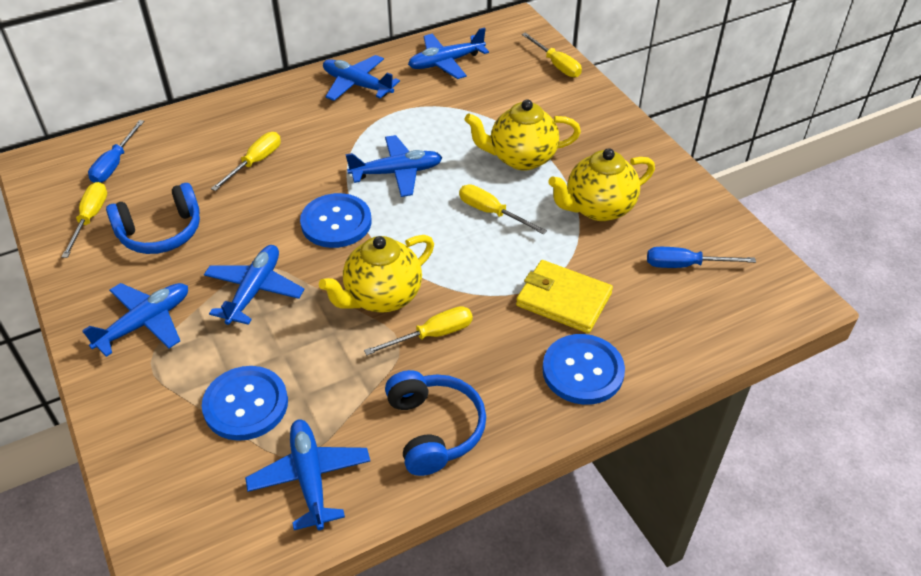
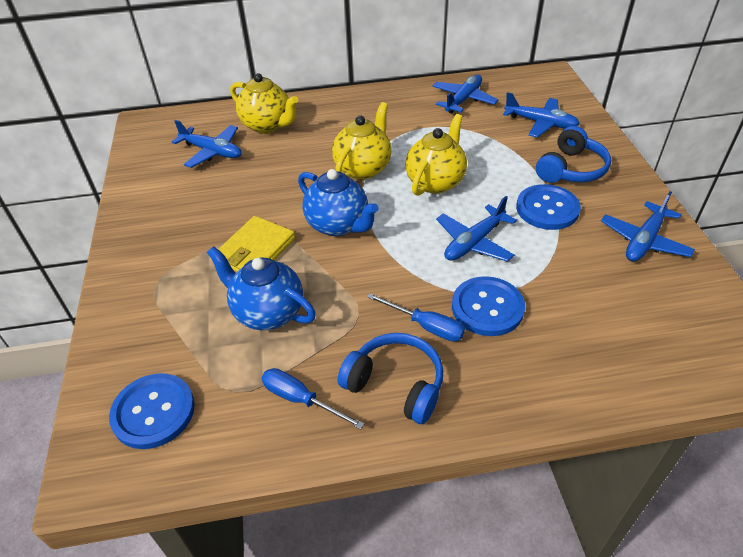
blue plane: [82,283,188,357] [204,245,305,325] [245,419,370,530] [323,55,400,101] [345,135,443,197] [408,27,489,79] = 6 -> [172,120,242,168] [432,75,498,114] [436,196,517,262] [503,92,580,138] [601,191,695,261] = 5
blue teapot: none = 0 -> [207,246,316,330] [298,169,379,236] = 2
yellow screwdriver: [61,182,107,258] [211,132,281,191] [364,306,473,355] [459,185,547,234] [522,32,582,77] = 5 -> none = 0

